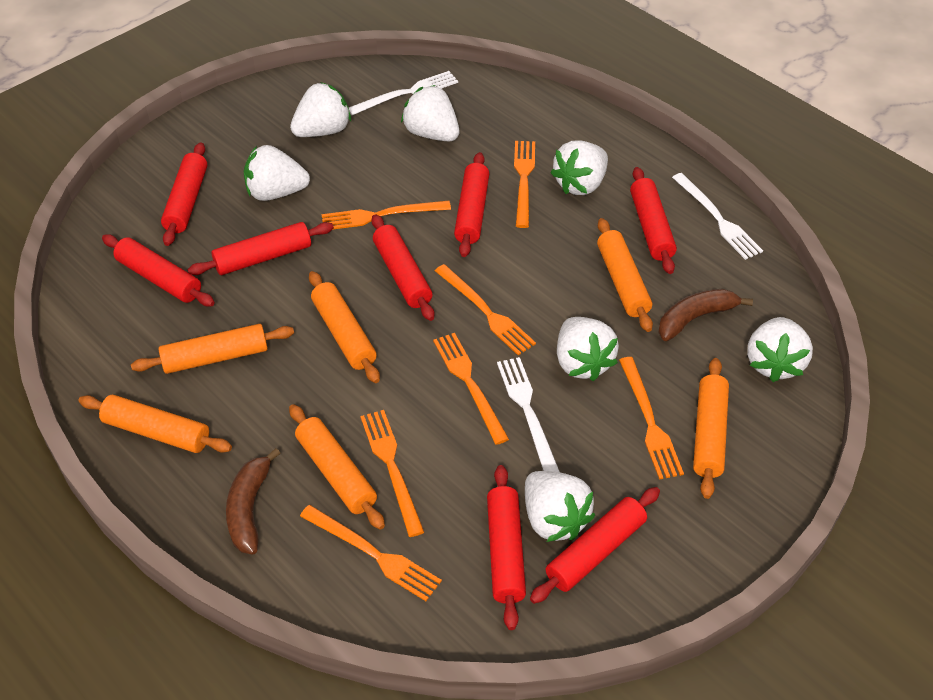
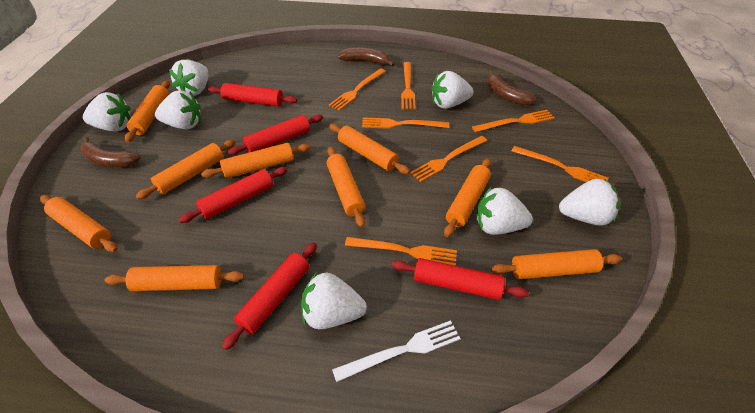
brown banana: [226,448,280,554] [658,289,753,341] = 2 -> [81,137,141,168] [338,48,395,67] [488,71,537,106] = 3
orange rolling pin: [78,395,232,453] [131,324,294,374] [289,404,385,530] [309,271,380,383] [597,218,653,332] [693,358,729,499] = 6 -> [40,195,118,252] [105,265,244,291] [125,80,170,142] [136,140,236,200] [201,143,310,179] [326,147,365,228] [329,124,410,174] [444,158,491,237] [491,249,622,279] = 9
red rolling pin: [102,234,215,306] [161,142,207,246] [187,222,334,275] [372,214,434,321] [454,152,489,257] [487,465,526,630] [530,487,660,604] [630,167,677,274] = 8 -> [178,167,287,223] [207,83,297,107] [222,242,317,350] [227,114,323,155] [392,258,529,300] = 5
white fork: [349,71,458,115] [497,357,560,472] [672,173,763,260] = 3 -> [332,320,461,382] = 1

